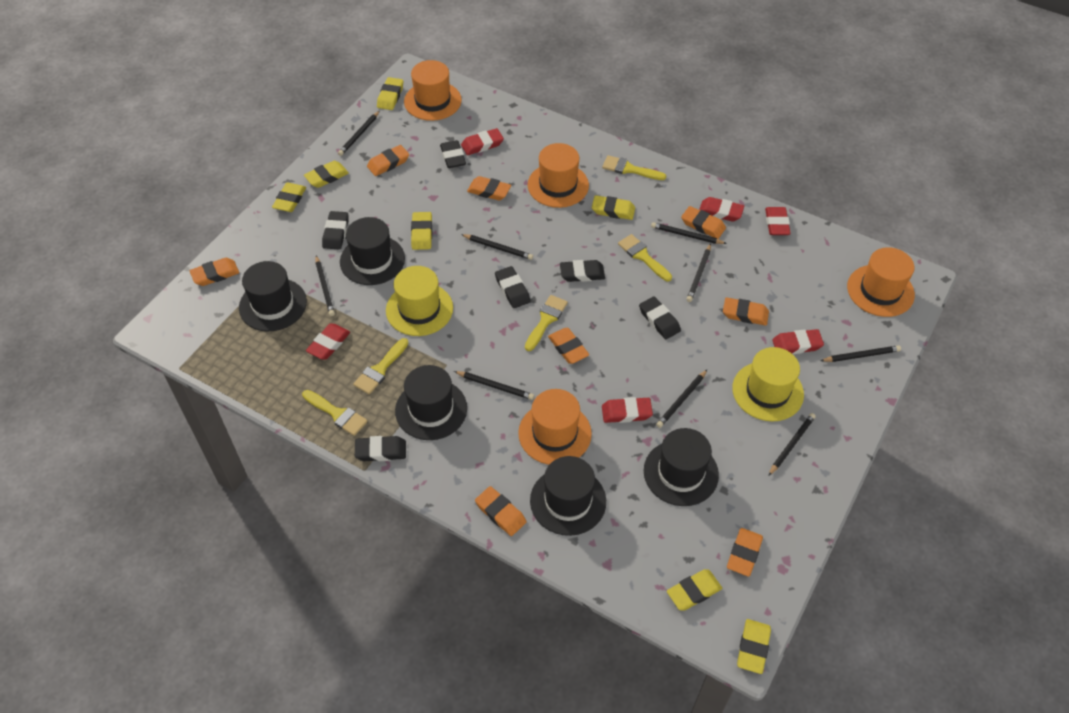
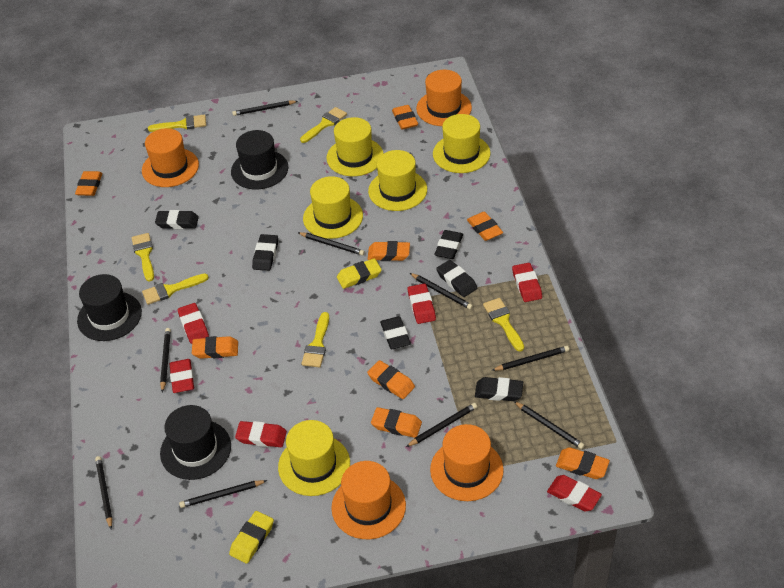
black hat: [239,261,307,331] [340,217,405,285] [395,365,467,440] [530,456,606,536] [644,428,719,506] = 5 -> [77,274,142,341] [160,405,231,480] [231,130,288,189] = 3
yellow brush: [302,390,368,436] [353,338,409,394] [525,295,568,351] [602,155,666,180] [618,234,672,281] = 5 -> [132,233,154,282] [142,274,209,305] [148,114,206,132] [300,107,347,143] [301,312,329,367] [483,298,524,352] = 6
yellow eraser: [272,183,306,212] [304,161,349,188] [377,77,403,110] [411,212,432,250] [592,195,635,220] [667,569,722,611] [737,619,771,674] = 7 -> [229,511,274,564] [337,258,382,289] = 2
yellow hat: [386,266,453,336] [732,347,804,421] = 2 -> [278,420,350,496] [303,176,363,239] [326,117,384,176] [368,150,427,211] [433,114,490,173] = 5

